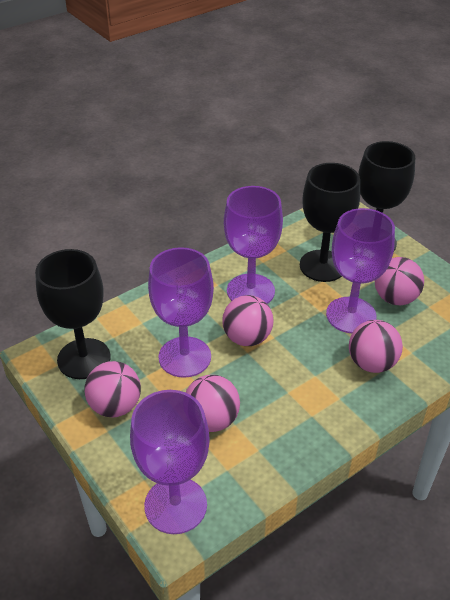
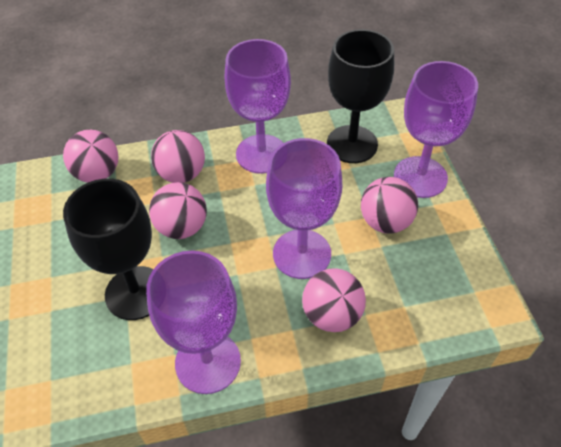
black goblet: [35,249,111,379] [300,163,360,282] [358,141,415,251] = 3 -> [63,179,153,320] [327,29,394,163] = 2

